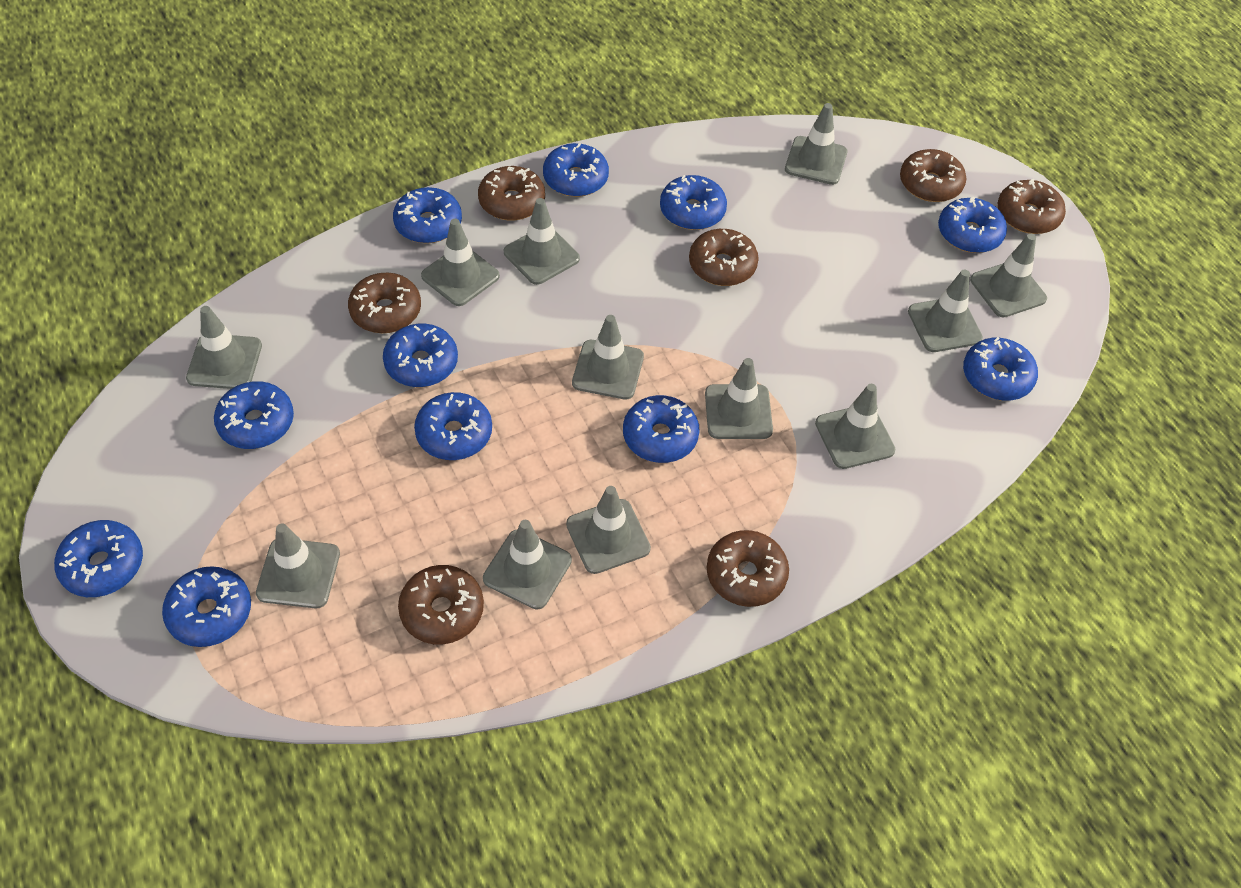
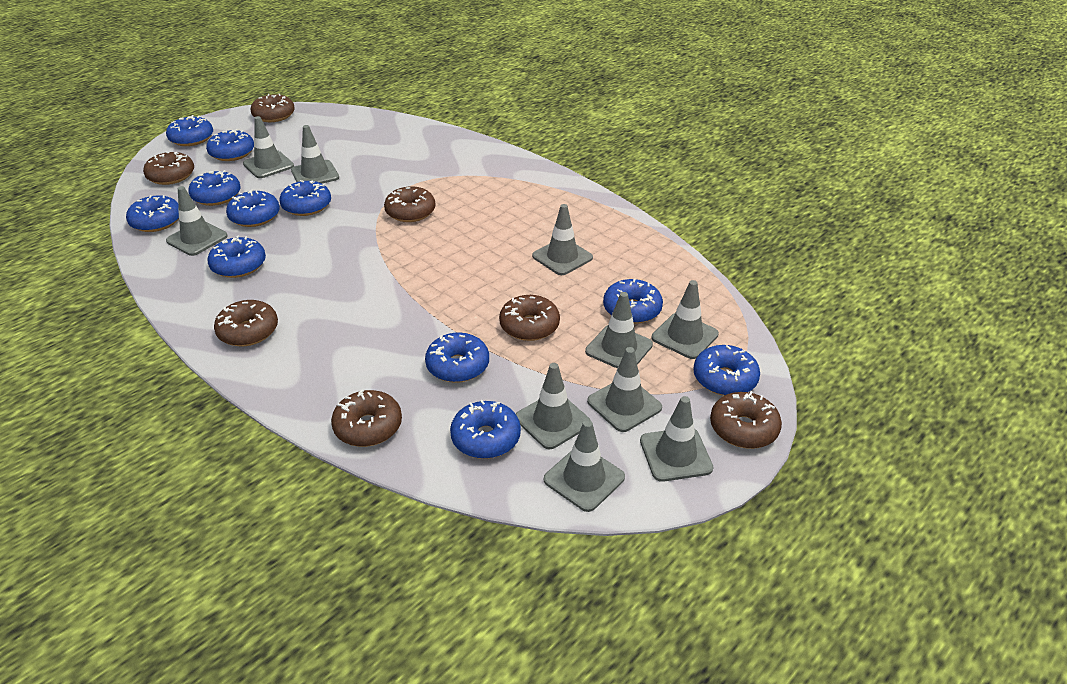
grey traffic cone: [186,306,262,389] [256,523,340,609] [421,219,500,306] [483,520,572,610] [504,198,580,285] [566,486,651,574] [572,315,644,400] [705,358,773,439] [785,103,847,185] [815,384,895,469] [908,270,983,352] [970,234,1047,318] = 12 -> [166,186,228,256] [243,116,294,178] [291,125,339,184] [516,363,591,449] [532,204,593,275] [544,420,625,512] [585,292,653,368] [587,347,662,432] [640,396,714,482] [652,280,719,359] = 10

